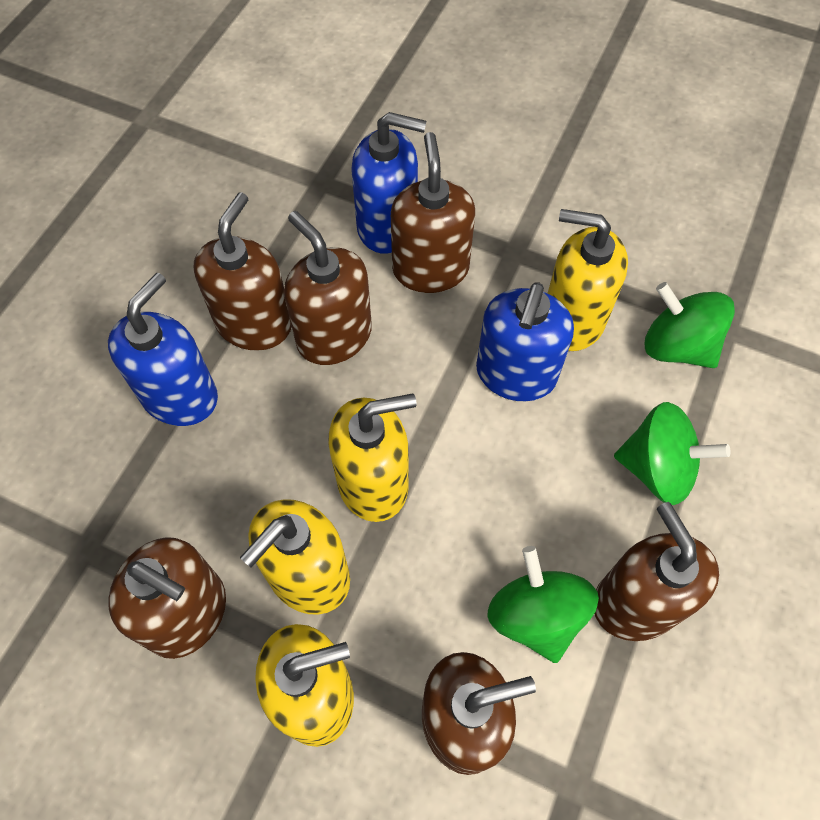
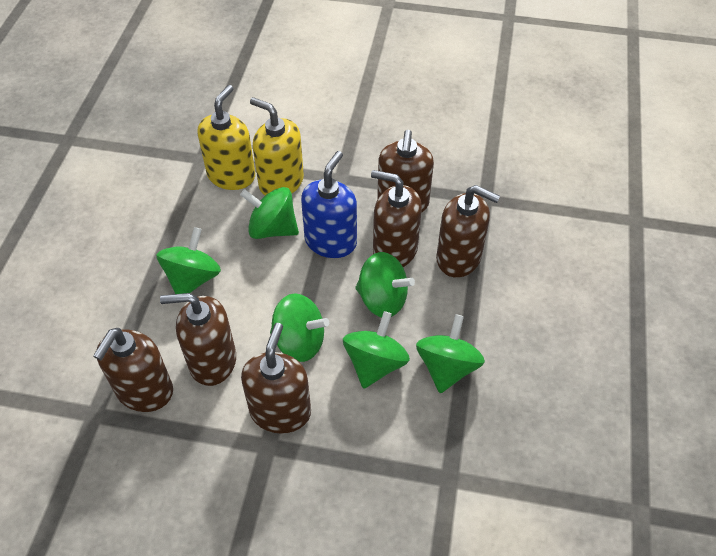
blue soap dispenser: [108,273,218,426] [351,112,426,254] [476,282,574,401] = 3 -> [301,151,357,258] = 1
green spinning top: [487,546,599,663] [614,402,730,505] [645,282,735,368] = 3 -> [156,227,221,294] [240,187,299,239] [270,293,329,362] [343,311,410,389] [355,252,415,317] [416,314,485,393] = 6
yellow soap dispenser: [240,499,350,615] [255,624,354,747] [328,393,416,522] [548,209,628,351] = 4 -> [197,85,255,190] [250,97,304,195] = 2

